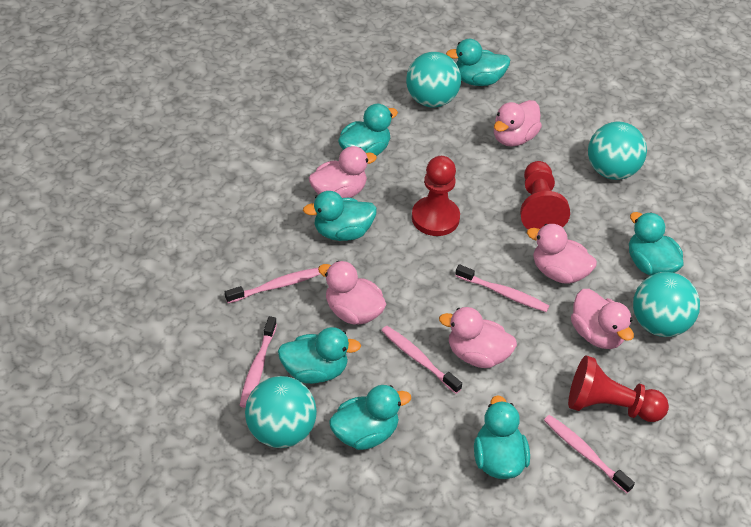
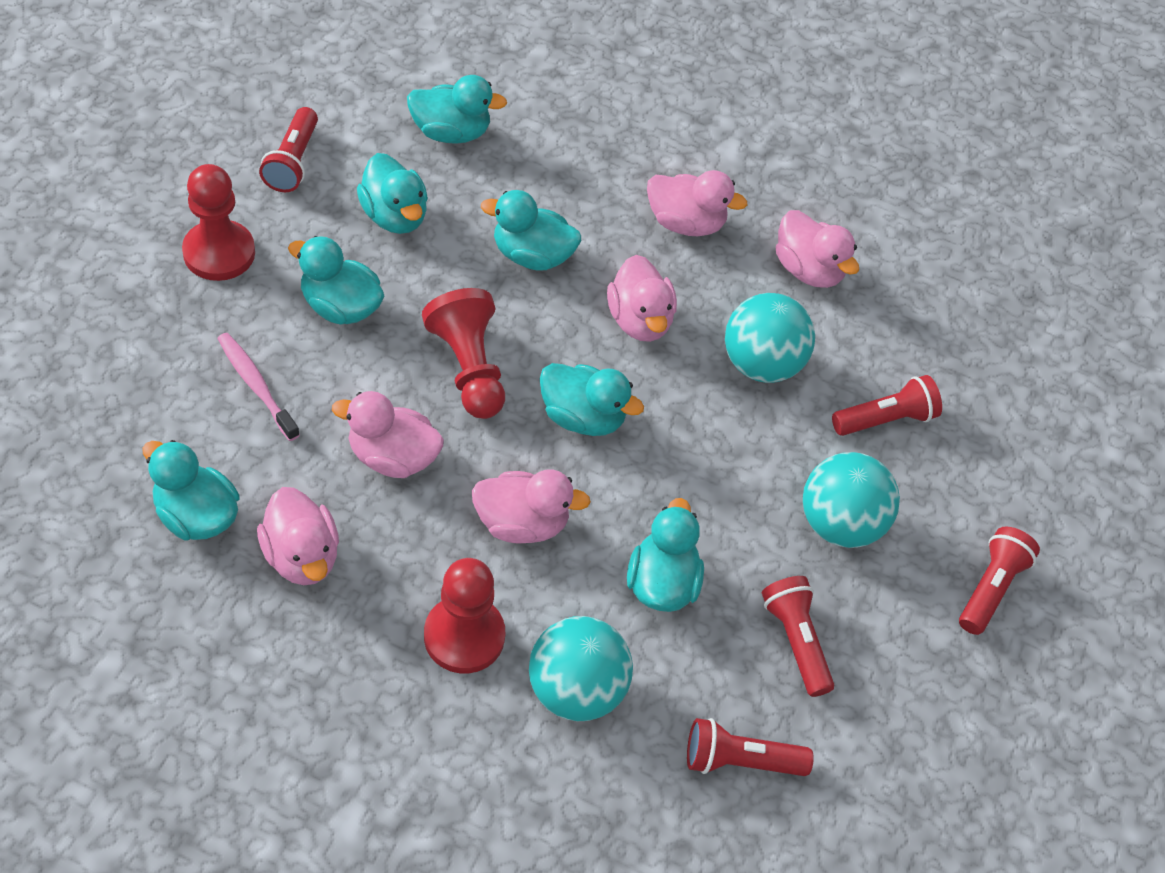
pink toothbrush: [225,268,320,303] [240,316,277,408] [381,326,462,394] [455,264,549,312] [544,415,635,493] = 5 -> [217,333,300,441] = 1
red flashlight: none = 0 -> [259,107,318,192] [687,718,814,776] [762,576,834,697] [832,375,942,436] [959,526,1040,635] = 5
turquoise ball: [245,376,317,448] [406,52,461,107] [588,122,647,180] [633,272,700,337] = 4 -> [529,616,633,721] [725,293,815,383] [803,452,900,548] = 3

